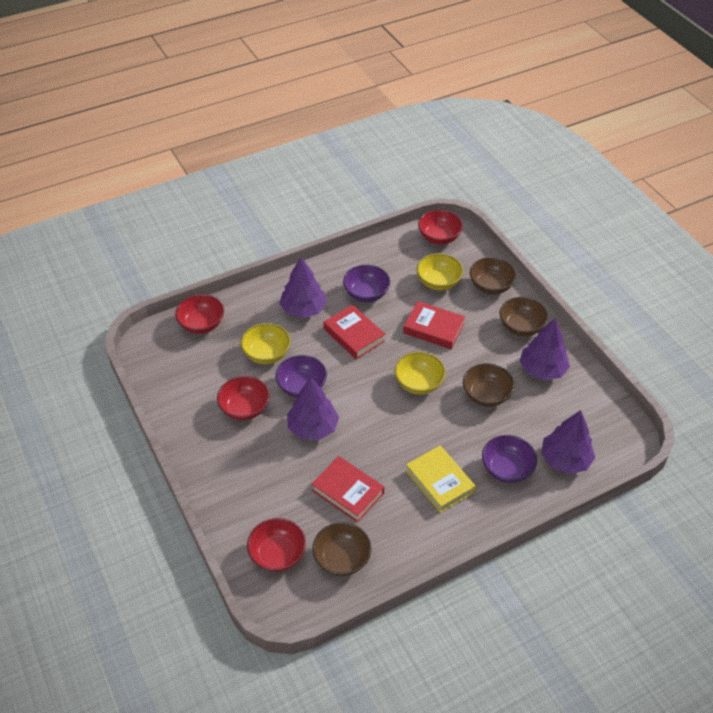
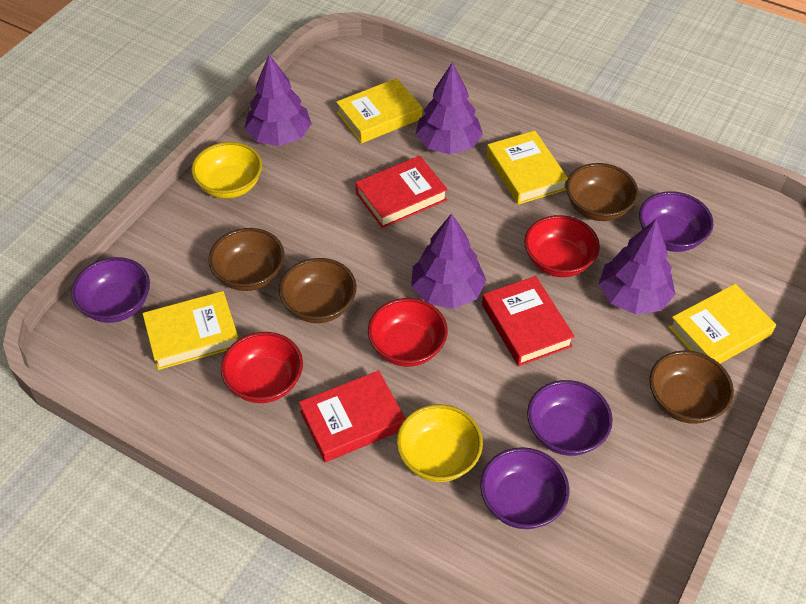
purple bowl: [275,355,327,398] [343,265,390,302] [482,435,537,483] = 3 -> [71,257,150,323] [480,447,569,529] [527,380,613,456] [639,191,713,252] = 4
red bowl: [175,294,224,334] [217,376,270,420] [247,518,306,572] [418,210,463,245] = 4 -> [221,332,303,403] [368,298,448,367] [524,215,600,277] = 3
yellow book: [406,445,476,513] = 1 -> [142,291,238,370] [336,78,422,143] [487,131,568,205] [669,284,776,363] = 4
yellow bowl: [241,323,291,364] [394,352,446,395] [417,253,463,291] = 3 -> [191,142,262,198] [396,404,483,482] = 2

